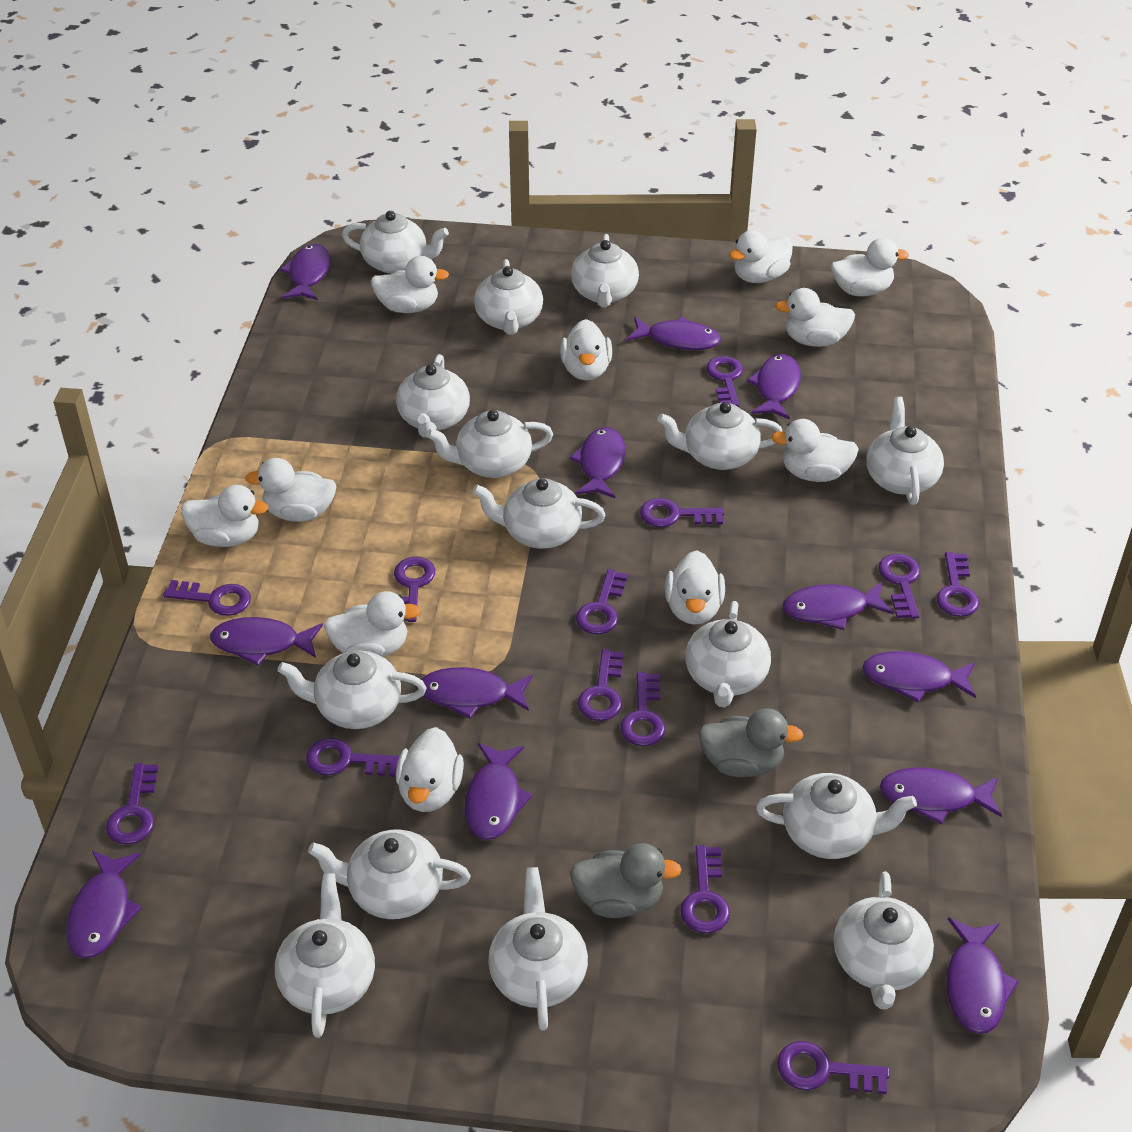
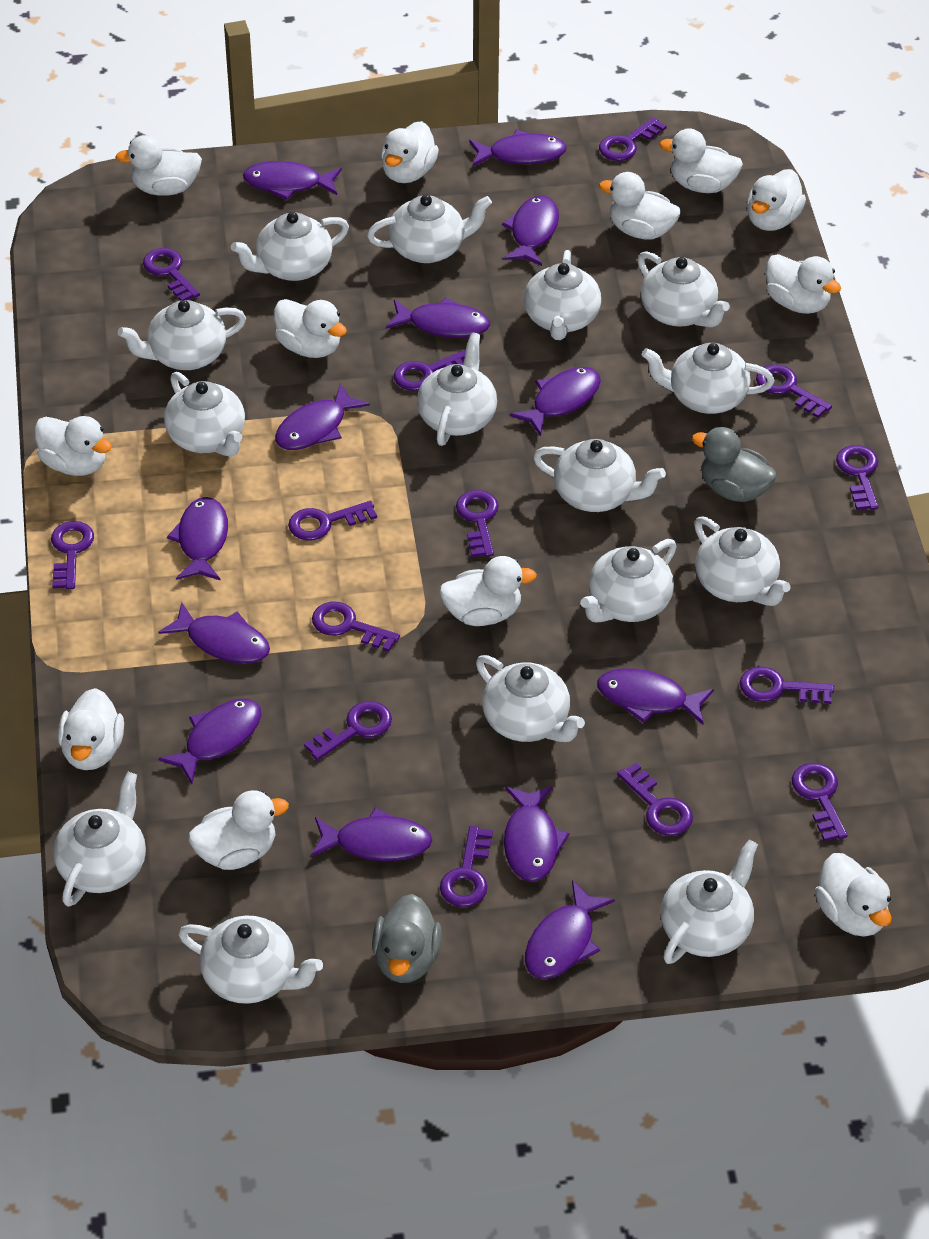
purple fish: [66,851,142,959] [210,617,323,666] [280,244,331,300] [421,667,533,719] [464,743,533,840] [569,427,626,498] [627,316,721,350] [747,354,801,420] [783,582,894,630] [862,651,976,703] [880,768,1002,825] [946,917,1019,1034] = 12 -> [158,699,261,784] [159,602,270,663] [167,497,228,581] [243,161,342,200] [275,383,370,450] [311,807,432,861] [386,297,490,338] [469,130,567,167] [502,196,559,266] [504,786,570,882] [510,367,601,436] [525,880,615,979] [597,668,714,724] = 13
purple key: [106,763,159,845] [163,580,251,616] [306,738,399,777] [394,557,435,622] [576,569,628,635] [577,649,624,721] [620,672,665,746] [640,498,724,527] [680,845,730,934] [706,356,743,407] [777,1041,890,1094] [878,554,920,619] [936,552,979,617] = 13 -> [51,521,94,589] [143,248,200,301] [288,501,377,541] [304,701,392,761] [312,602,400,652] [394,349,466,391] [440,826,493,907] [456,490,499,557] [599,117,667,161] [617,762,693,836] [740,666,834,704] [756,365,832,418] [792,763,848,841] [836,445,878,510] = 14
white duck: [181,485,268,547] [245,458,336,522] [324,591,421,657] [371,256,449,313] [396,727,464,812] [560,319,612,381] [665,550,725,625] [729,230,793,283] [771,419,859,482] [775,288,855,347] [831,238,909,296] = 11 -> [34,416,112,476] [58,688,124,770] [115,135,202,196] [188,790,289,870] [274,299,347,358] [381,121,439,183] [439,556,537,626] [599,172,681,239] [659,128,743,193] [747,169,806,231] [766,254,841,314] [815,853,892,937] = 12

